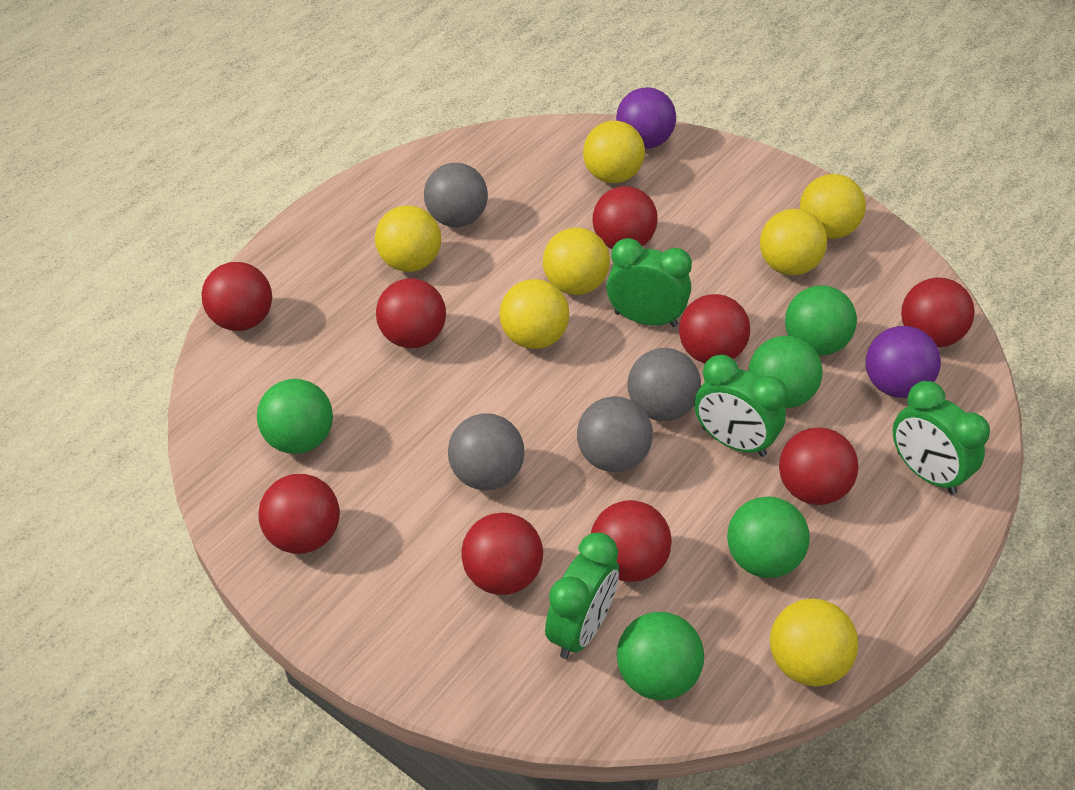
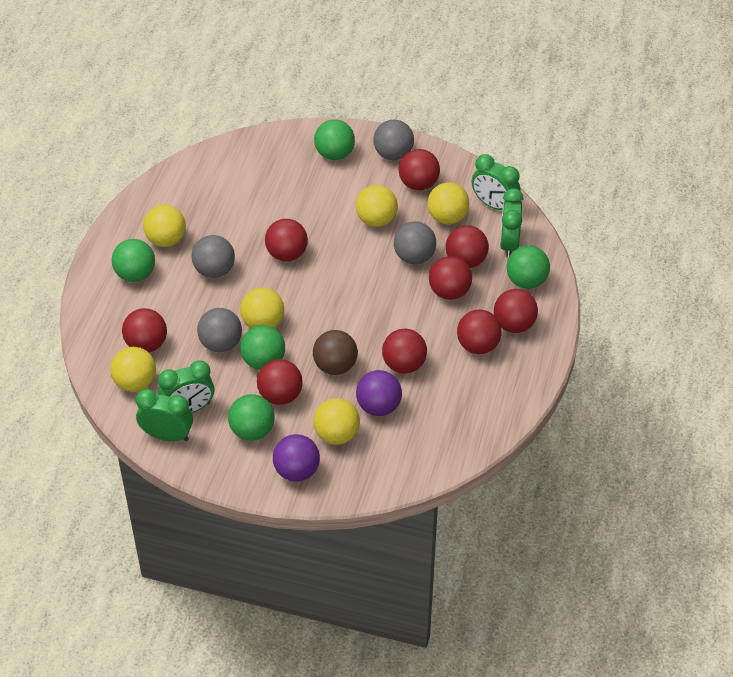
brown ball: none = 0 -> [313,330,358,375] = 1
yellow ball: [375,206,441,272] [500,279,569,349] [543,228,610,295] [583,121,645,183] [760,209,827,275] [770,599,858,687] [800,174,866,239] = 7 -> [110,347,156,392] [143,205,186,247] [240,288,284,328] [313,398,360,445] [356,185,398,227] [428,182,469,224] = 6

